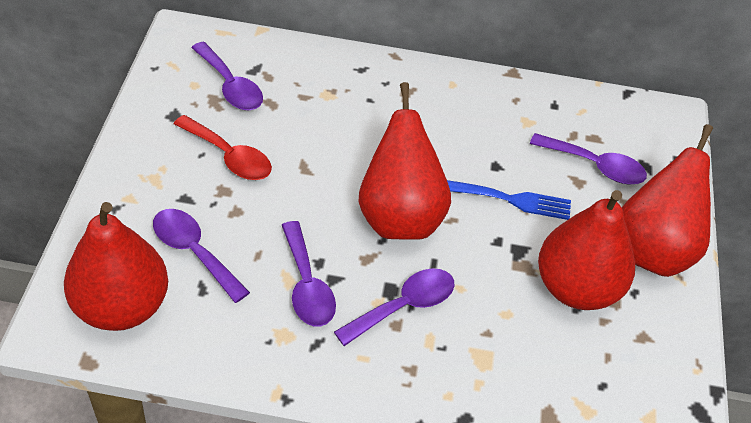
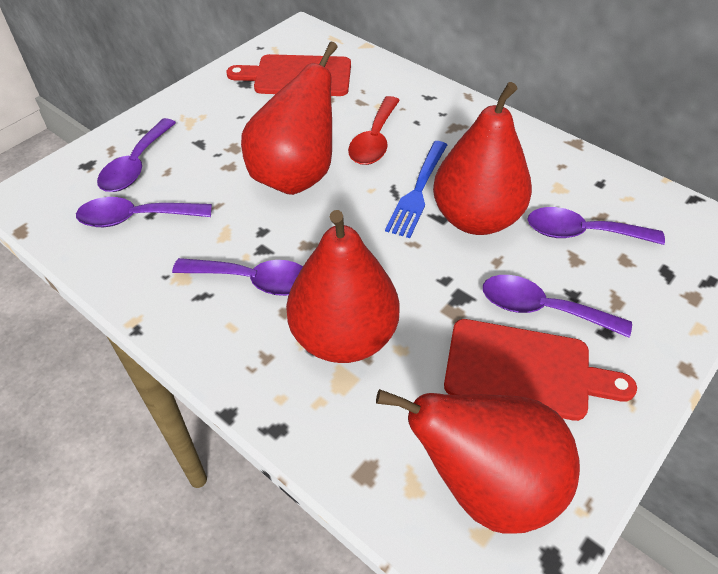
red cutting board: none = 0 -> [227,54,351,96] [444,319,637,421] = 2

